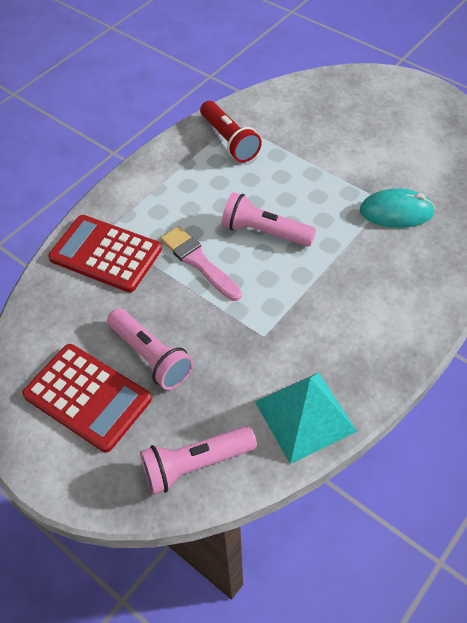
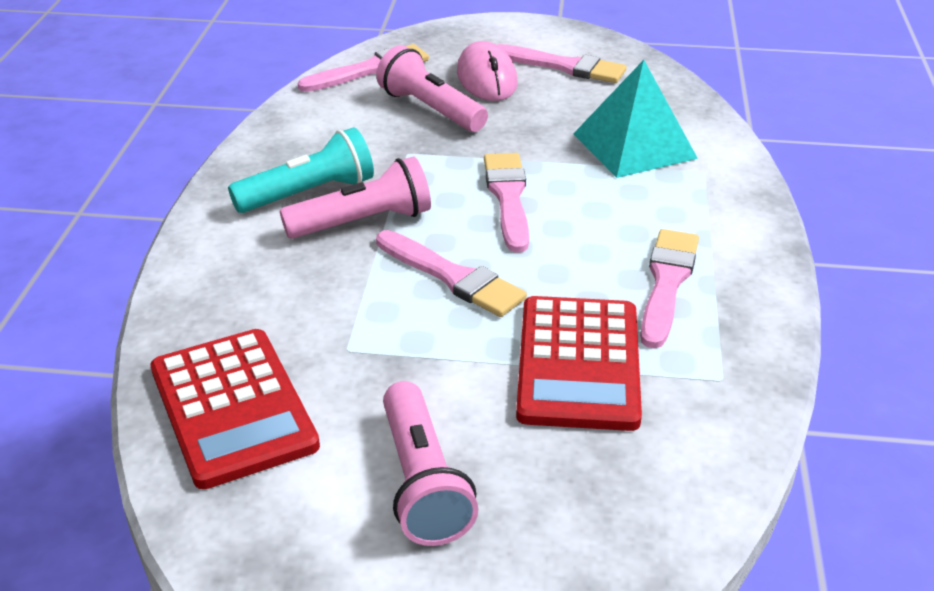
pink brush: [160,226,242,301] = 1 -> [298,44,429,92] [376,230,527,317] [484,153,529,253] [498,44,627,83] [640,229,699,349] = 5
pink mouse: none = 0 -> [457,41,518,101] = 1
red flashlight: [200,101,262,162] = 1 -> none = 0
turquoise flashlight: none = 0 -> [228,127,374,213] = 1
turquoise mouse: [359,188,435,228] = 1 -> none = 0

